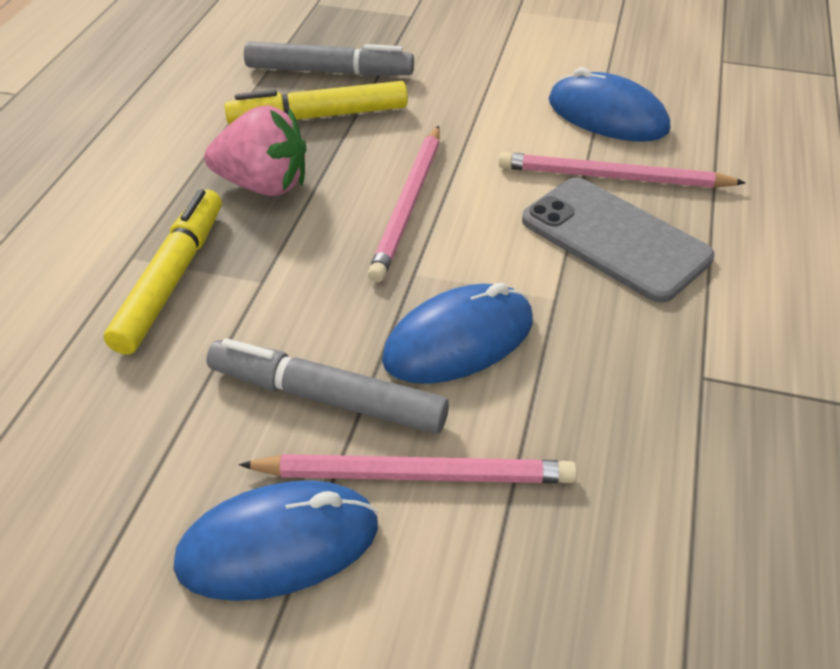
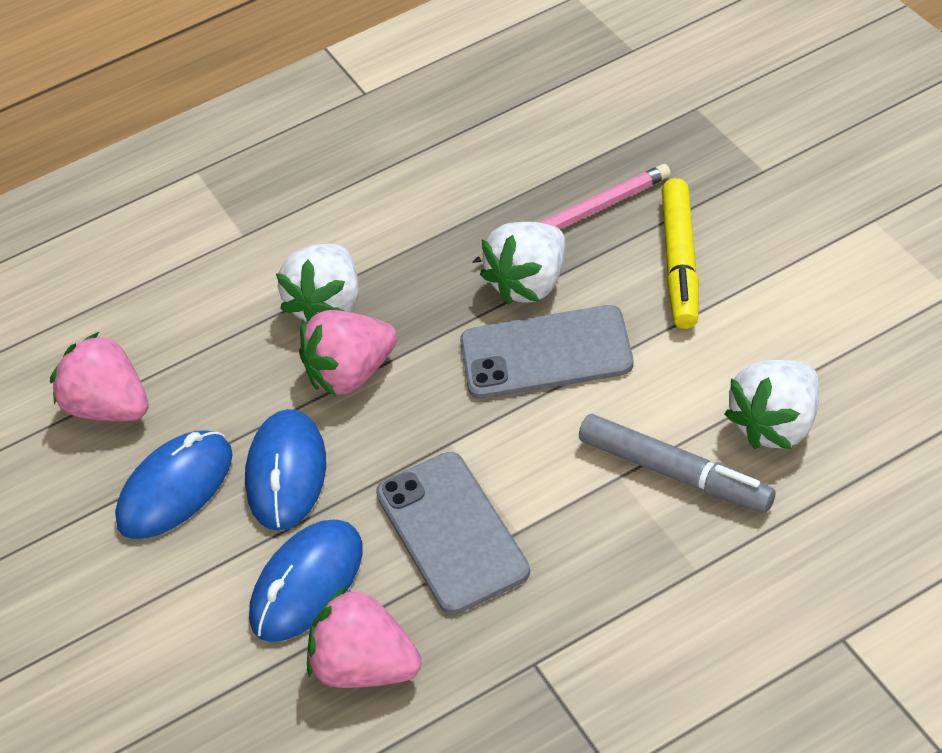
grey marker: [206,338,449,434] [244,42,414,76] = 2 -> [579,414,776,513] = 1
grey phone: [522,177,715,303] = 1 -> [376,452,530,615] [460,305,634,399] = 2
pink pencil: [239,454,577,483] [368,125,440,282] [498,152,746,188] = 3 -> [472,164,671,263] = 1
pink strawberry: [204,105,307,196] = 1 -> [50,332,149,421] [299,310,397,396] [307,585,422,688] = 3
white strawberry: none = 0 -> [276,244,359,322] [480,222,565,305] [724,360,819,449] = 3
yellow marker: [104,189,222,355] [224,81,408,124] = 2 -> [662,178,699,329] = 1

